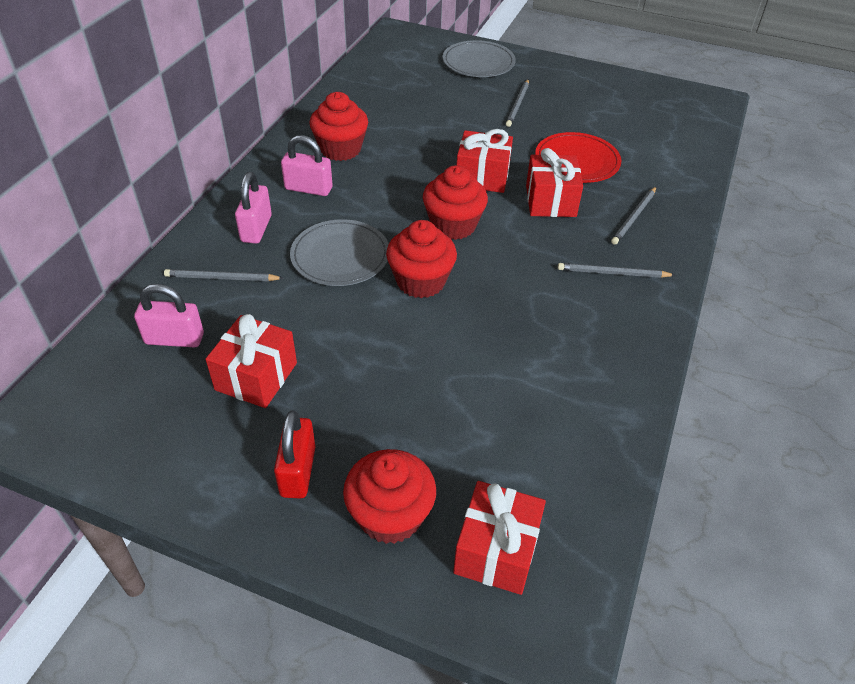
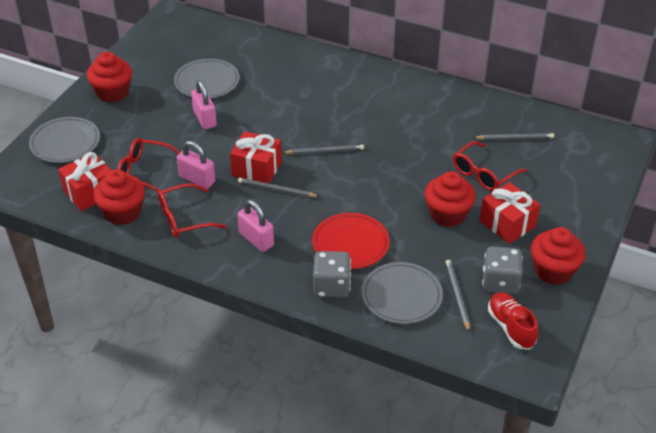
grey dice: none = 0 -> [313,251,351,298] [482,246,523,294] = 2
grey plate: [290,219,389,286] [442,40,516,77] = 2 -> [29,117,100,163] [174,58,240,98] [361,262,443,324] = 3
red gift: [205,314,297,408] [453,481,546,595] [457,129,513,193] [526,148,583,217] = 4 -> [58,152,112,211] [230,131,282,183] [479,182,540,244] = 3
red glasses: none = 0 -> [117,138,180,195] [158,183,226,238] [453,141,527,191] = 3
red padlock: [274,410,316,499] = 1 -> none = 0
red shoe: none = 0 -> [488,292,538,350] = 1

